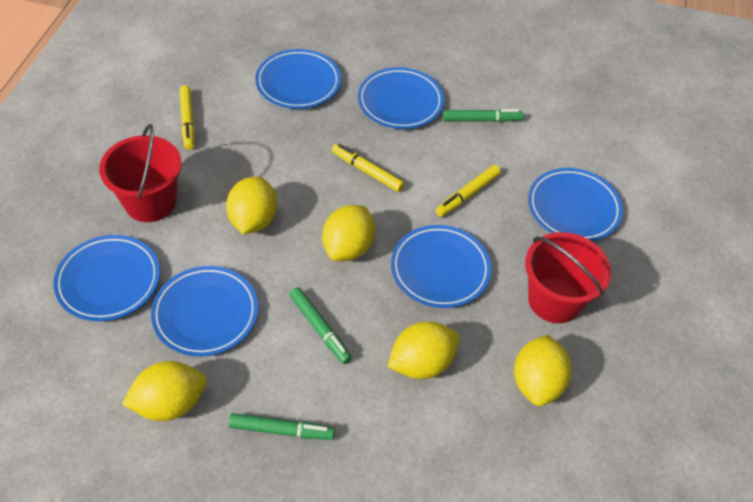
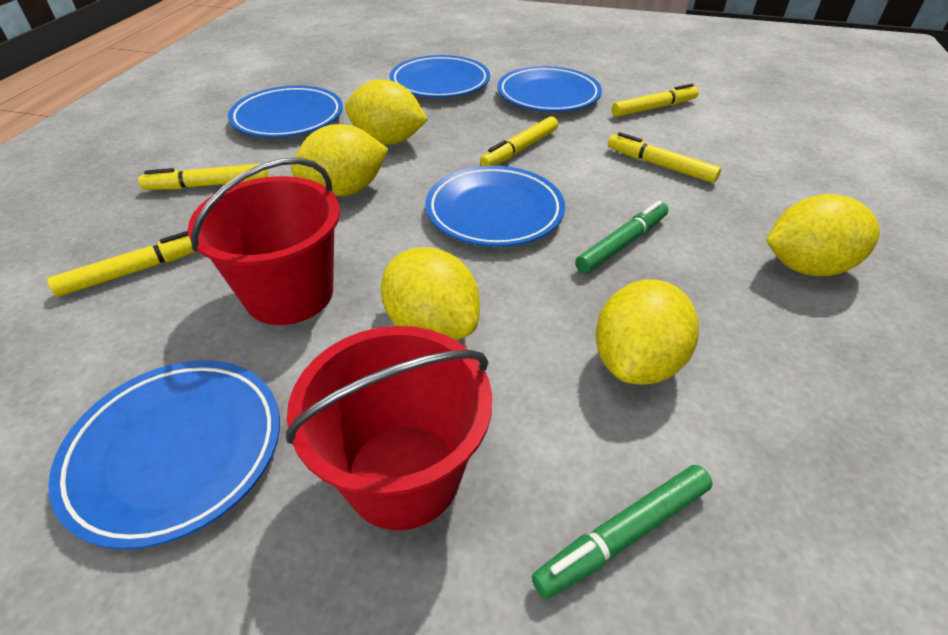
blue plate: [53,235,160,321] [151,266,258,356] [255,49,341,109] [358,67,444,129] [391,225,491,308] [528,168,623,241] = 6 -> [48,360,280,550] [228,85,343,138] [390,55,490,98] [425,166,565,247] [497,66,602,112] = 5
green marker: [229,413,335,440] [289,287,352,364] [443,109,524,122] = 3 -> [532,465,713,599] [575,201,668,274] = 2
yellow marker: [179,85,195,150] [332,144,404,192] [436,165,501,217] = 3 -> [47,231,197,297] [138,164,269,190] [480,116,558,166] [608,132,721,183] [612,84,699,117] = 5

